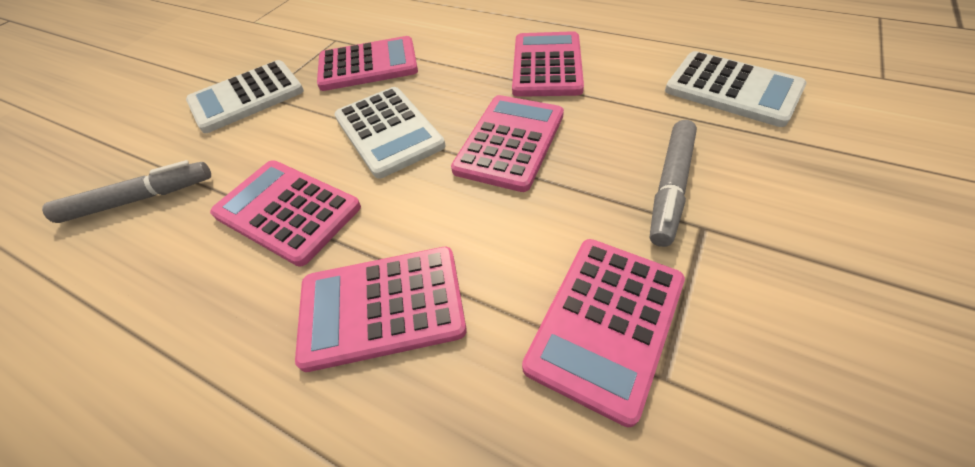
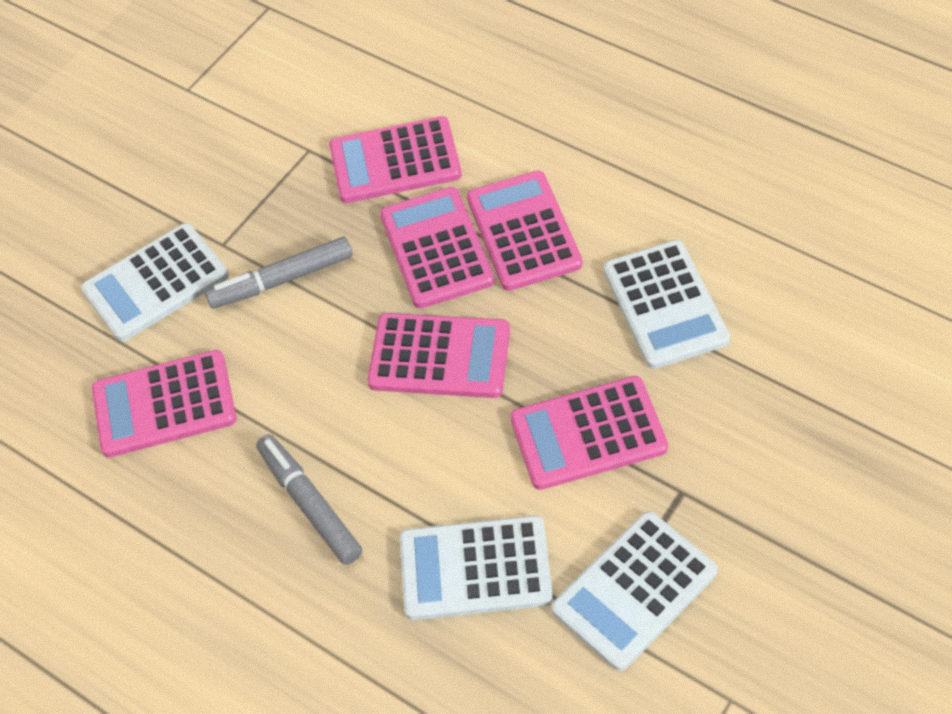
white calculator: [186,60,304,133] [334,87,445,179] [665,51,807,127] = 3 -> [81,223,229,342] [400,515,553,620] [551,511,718,671] [604,240,730,369] = 4

